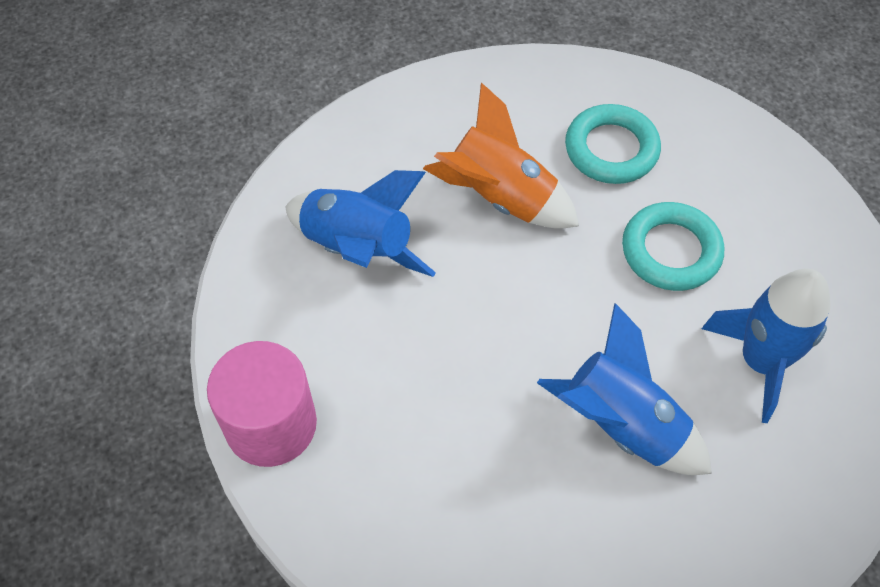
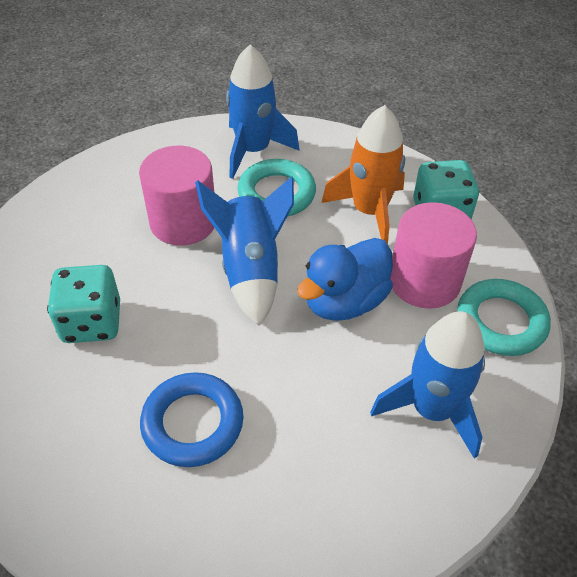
blue duck: none = 0 -> [297,238,393,321] = 1
blue ring: none = 0 -> [140,372,244,467] = 1
pink cylinder: [207,341,317,467] = 1 -> [139,146,214,246] [390,202,477,309] = 2
turquoise dice: none = 0 -> [47,265,120,343] [413,160,479,220] = 2

